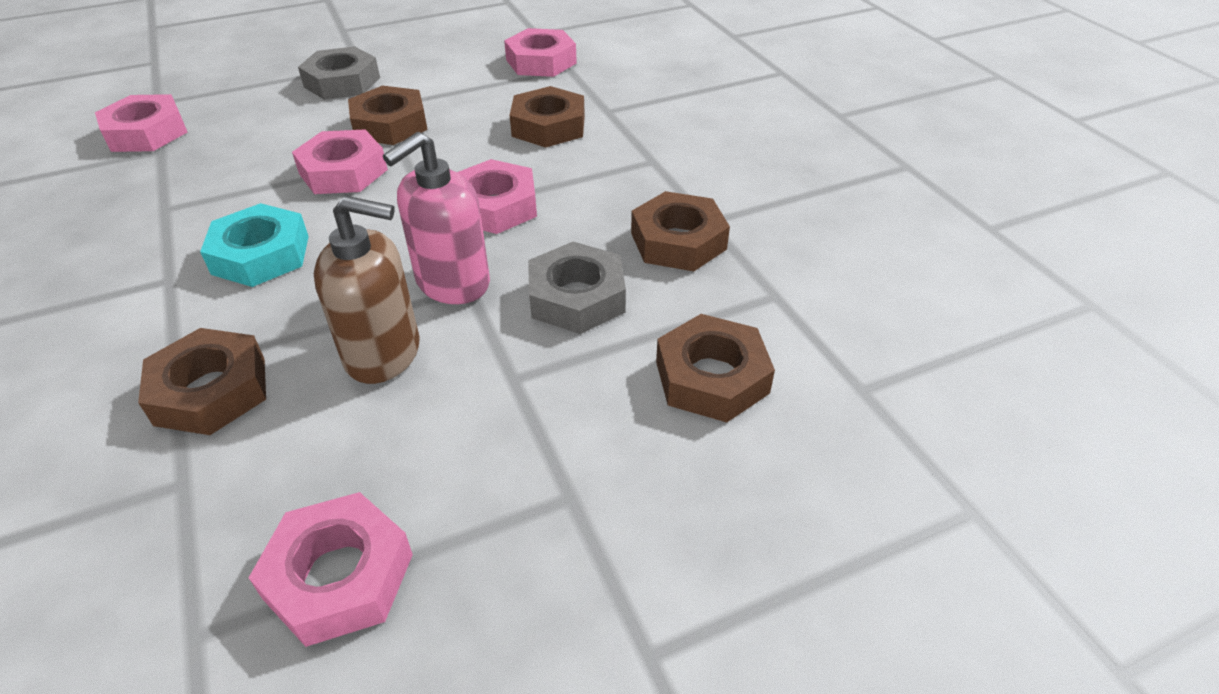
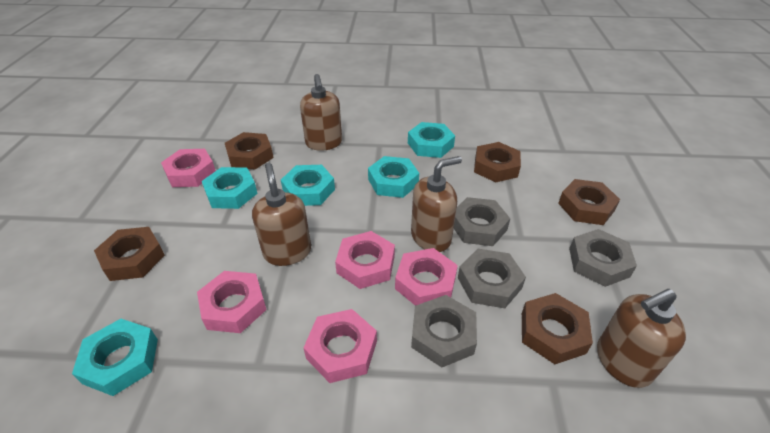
brown soap dispenser: [314,196,420,384] = 1 -> [252,163,311,266] [300,74,342,151] [411,156,462,252] [597,289,686,388] = 4
grey nut: [298,46,380,100] [528,242,626,334] = 2 -> [411,295,477,368] [454,197,510,246] [458,249,526,308] [569,229,637,287] = 4
pink soap dispenser: [383,132,490,304] = 1 -> none = 0
turquoise nut: [200,203,309,287] = 1 -> [72,319,158,396] [202,167,258,209] [281,165,335,206] [368,156,419,198] [408,122,455,158] = 5

